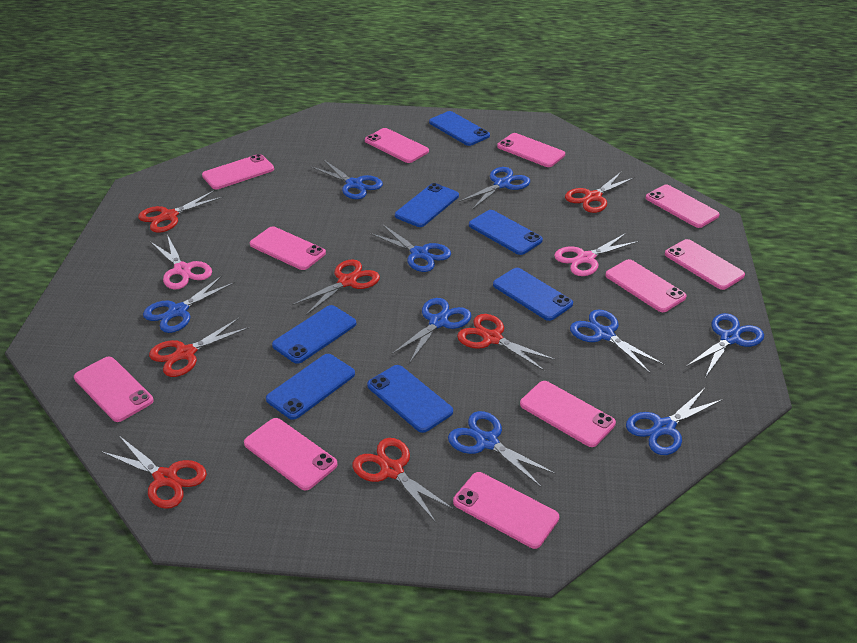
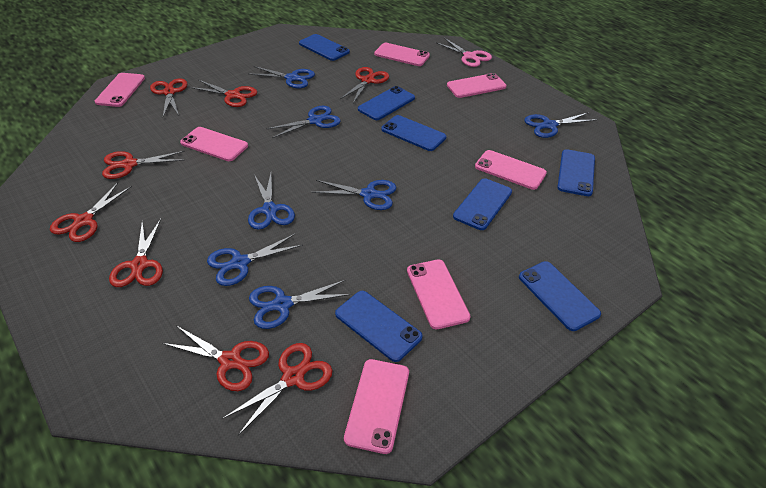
blue scissors: [143,275,235,333] [311,159,383,199] [369,224,451,272] [392,298,471,364] [448,411,556,487] [459,167,530,210] [570,309,665,374] [626,388,723,455] [686,313,764,378] = 9 -> [207,234,303,286] [248,173,295,230] [249,66,315,88] [249,280,351,329] [267,106,341,138] [312,180,396,210] [524,112,596,138] = 7
pink phone: [74,357,154,422] [202,154,274,189] [244,418,338,490] [250,226,326,270] [365,128,429,163] [453,472,559,549] [497,133,565,167] [520,381,616,447] [605,259,686,312] [646,185,720,228] [665,239,745,290] = 11 -> [95,73,145,107] [180,127,248,161] [344,359,409,454] [374,43,430,66] [407,259,471,329] [447,73,507,98] [475,150,547,190] = 7
pink scissors: [150,235,212,290] [554,233,639,276] = 2 -> [435,38,492,67] = 1
red scissors: [101,436,207,509] [138,190,224,233] [149,318,250,377] [292,259,380,315] [352,438,455,523] [457,314,556,371] [565,172,635,213] = 7 -> [50,183,132,242] [102,151,185,179] [109,219,163,287] [150,78,187,117] [162,326,269,391] [190,80,257,107] [222,343,333,436] [340,67,389,103] = 8

